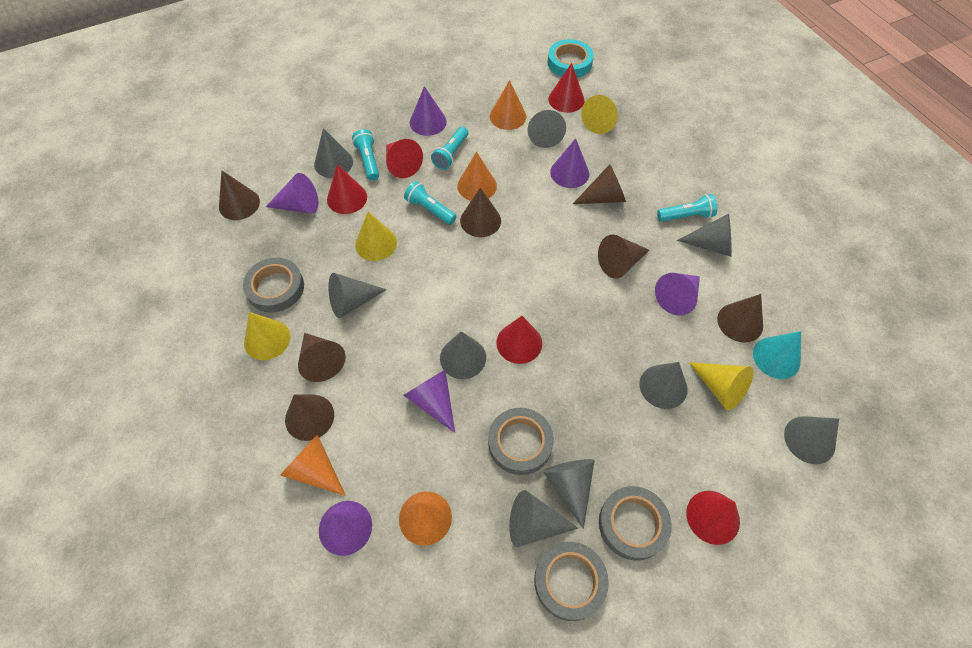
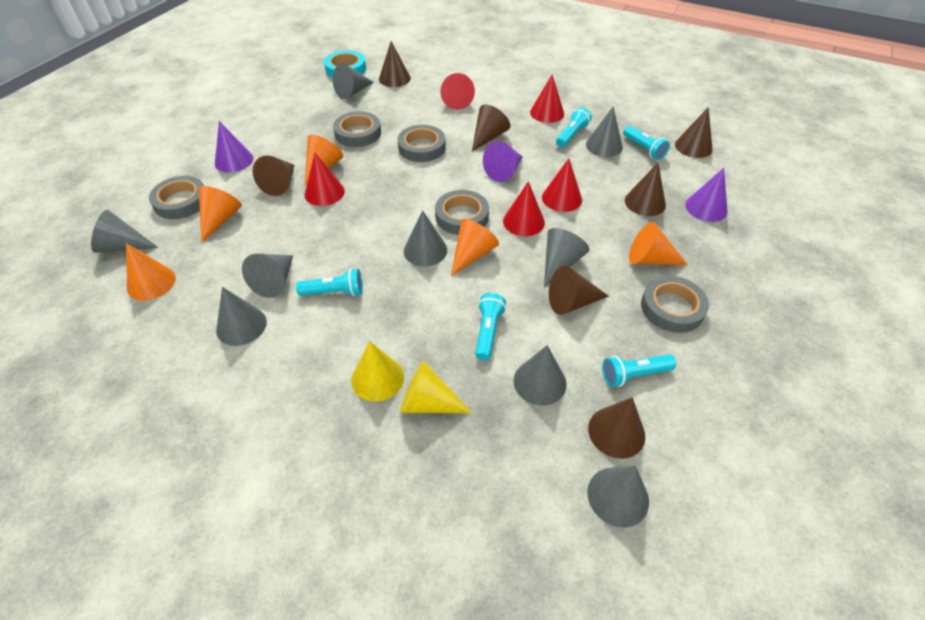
grey tape: [243,258,304,313] [488,408,554,475] [534,542,609,621] [599,486,672,561] = 4 -> [149,176,204,219] [333,111,381,147] [398,125,446,162] [435,190,489,235] [641,276,709,333] = 5
orange cone: [280,435,346,496] [399,491,452,546] [457,152,497,201] [490,80,526,130] = 4 -> [126,243,176,301] [199,186,242,242] [305,135,343,186] [451,219,499,276] [629,222,688,265] = 5
purple cone: [266,173,319,214] [319,501,372,556] [403,370,455,433] [410,86,447,136] [550,138,589,188] [655,273,700,316] = 6 -> [215,121,253,172] [483,141,523,182] [685,168,728,222] = 3
turquoise cone: [753,331,801,379] = 1 -> none = 0
turquoise flashlight: [352,129,379,181] [404,181,457,225] [431,127,468,170] [657,194,717,222] = 4 -> [296,269,363,296] [475,293,506,360] [556,107,592,147] [602,354,676,387] [623,126,670,160] = 5
yellow cone: [244,312,290,360] [355,212,397,261] [581,95,618,134] [689,362,754,410] = 4 -> [351,341,404,402] [400,361,472,413] = 2

